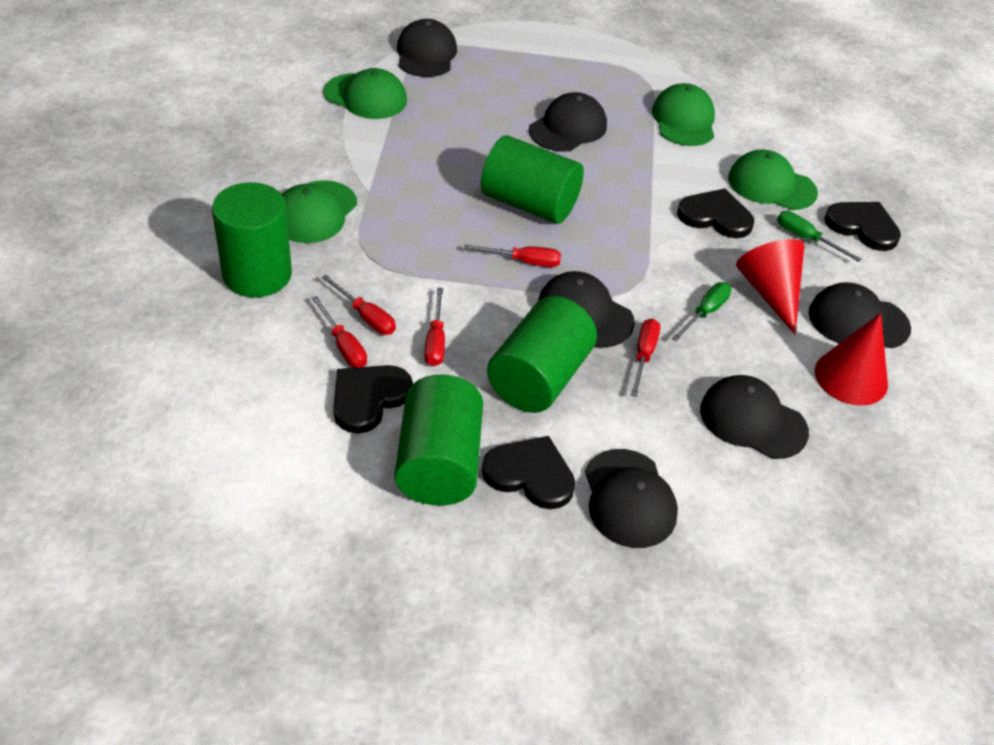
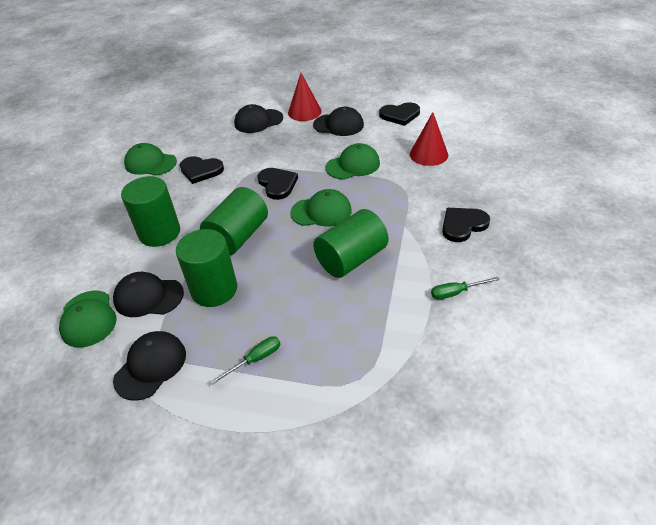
black cap: [397,19,457,77] [529,92,607,152] [538,271,635,348] [585,449,678,548] [700,375,809,459] [809,282,911,348] = 6 -> [113,272,184,317] [113,331,186,401] [234,104,283,133] [313,107,364,136] = 4
red screwdriver: [312,296,367,368] [321,275,396,335] [425,288,445,366] [464,245,561,267] [631,319,660,397] = 5 -> none = 0

